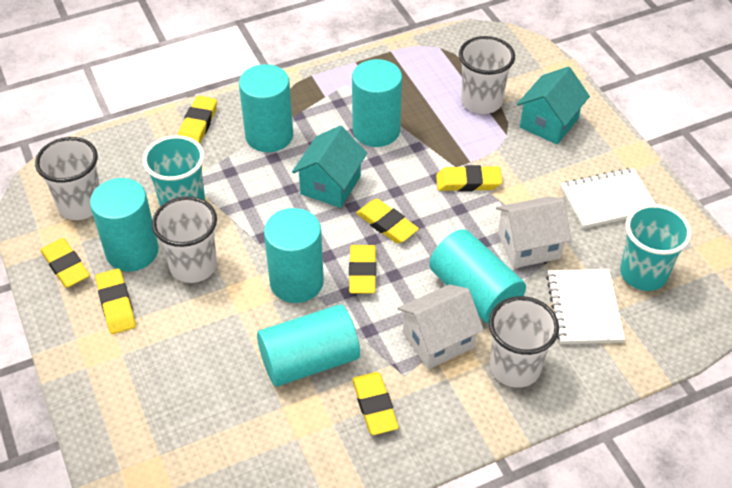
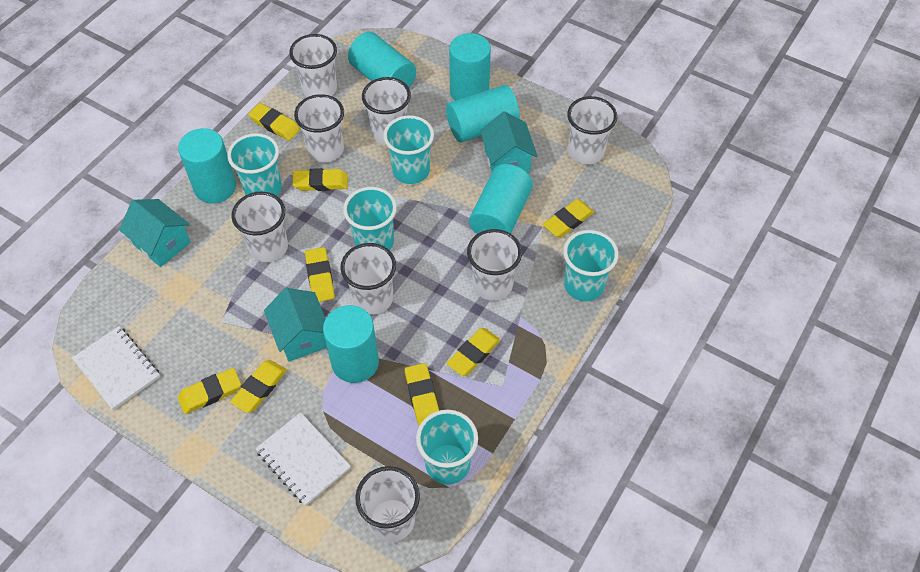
turquoise cup: [142,135,205,206] [620,204,692,291] = 2 -> [227,133,282,196] [343,187,397,250] [383,115,434,184] [416,410,478,485] [563,230,619,301] = 5
turquoise house: [292,126,367,208] [517,67,590,144] = 2 -> [119,199,191,267] [264,288,327,362] [480,111,537,173] = 3
white cup: [35,137,100,220] [152,196,217,283] [459,36,515,114] [489,296,559,388] = 4 -> [231,192,288,262] [289,34,337,97] [294,94,344,162] [341,243,396,315] [355,466,420,542] [362,77,411,144] [467,229,522,301] [567,96,617,164] = 8
white house: [397,284,484,369] [496,196,571,268] = 2 -> none = 0
yellow eraser: [40,238,90,288] [95,268,136,334] [178,96,217,144] [349,245,376,294] [352,372,399,435] [356,199,419,244] [436,165,502,192] = 7 -> [178,368,241,414] [230,360,287,413] [248,103,300,141] [292,168,348,191] [305,247,335,302] [405,363,439,426] [446,328,501,376] [543,199,594,238] = 8

